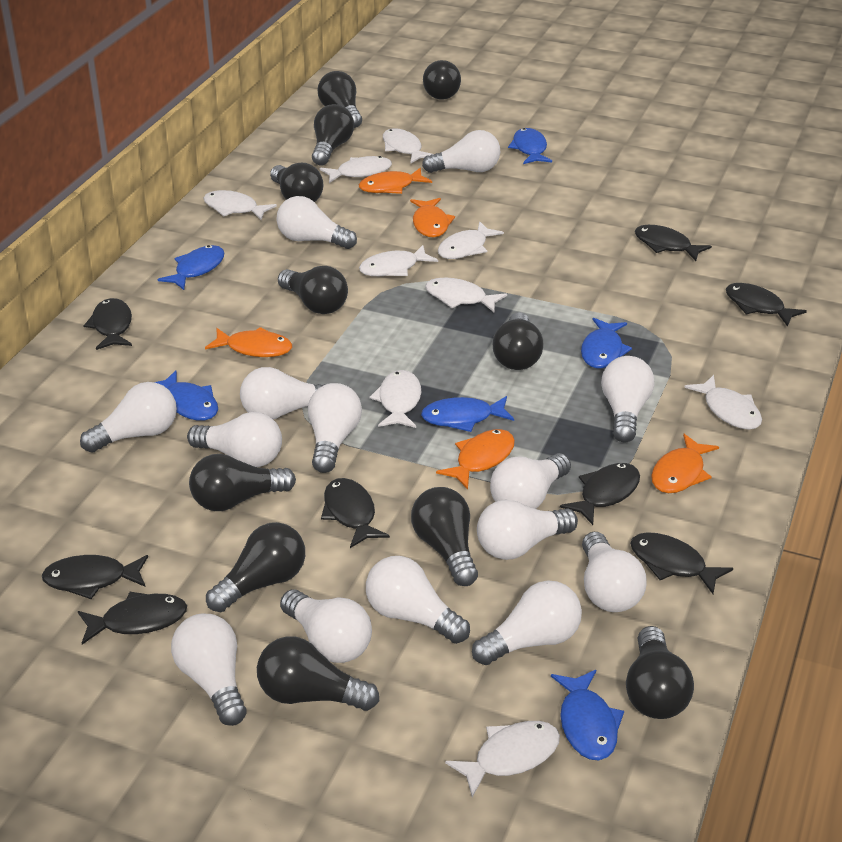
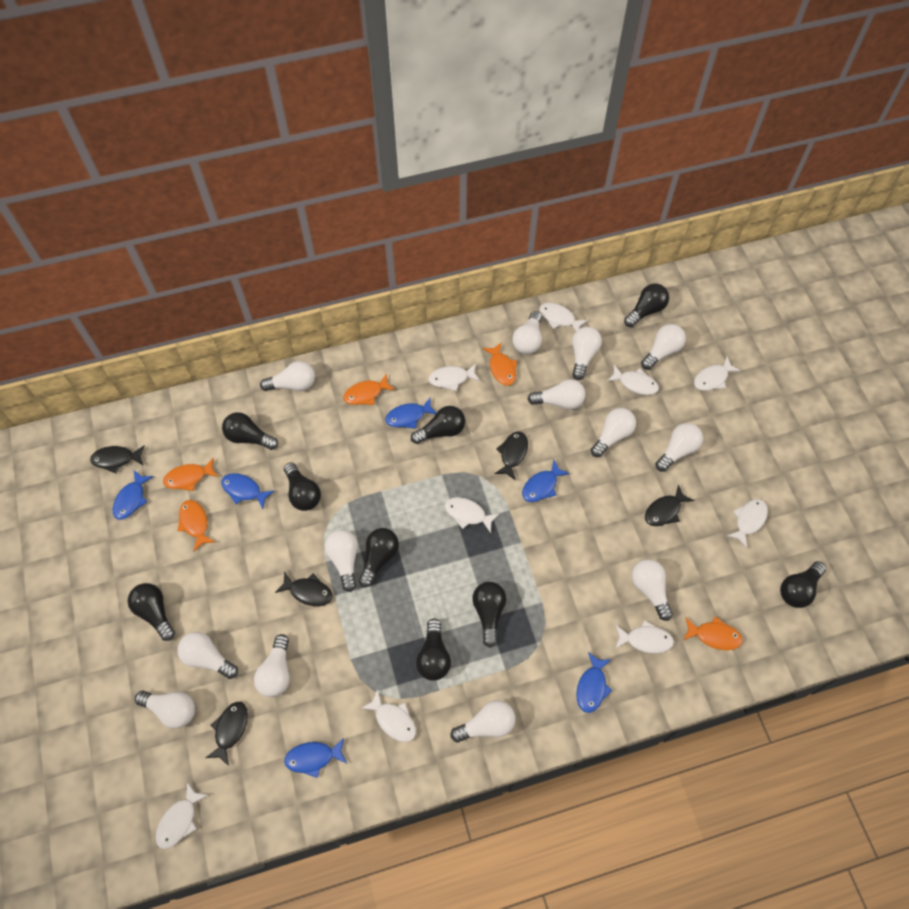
black fish: [42,555,148,599] [78,592,187,645] [83,298,132,350] [321,478,390,548] [560,463,640,525] [630,532,733,594] [635,225,712,261] [726,283,807,327] = 8 -> [90,445,145,474] [206,702,248,766] [275,571,333,606] [494,432,528,481] [645,484,694,526] = 5
black light bulb: [189,454,296,511] [206,522,305,612] [257,636,379,711] [270,163,323,202] [278,266,348,314] [312,104,354,166] [318,71,362,128] [411,487,478,586] [423,60,461,100] [492,312,544,370] [626,626,694,719] = 11 -> [128,583,175,641] [222,412,278,450] [284,463,321,511] [358,528,399,587] [411,406,465,444] [416,618,451,681] [472,582,506,648] [624,283,669,327] [780,561,826,608] = 9
white light bulb: [80,382,177,453] [171,614,246,726] [187,412,282,467] [240,367,326,419] [277,196,357,249] [280,589,372,663] [308,383,362,473] [366,556,470,644] [422,130,500,173] [472,581,582,665] [477,500,578,560] [490,453,571,509] [582,532,647,612] [601,356,654,442] = 14 -> [135,691,195,729] [177,632,238,679] [254,634,290,697] [260,361,315,391] [325,530,358,592] [451,700,515,743] [512,311,542,354] [528,379,585,410] [572,327,602,380] [591,408,636,457] [632,559,673,621] [641,324,686,370] [656,423,703,472] = 13

